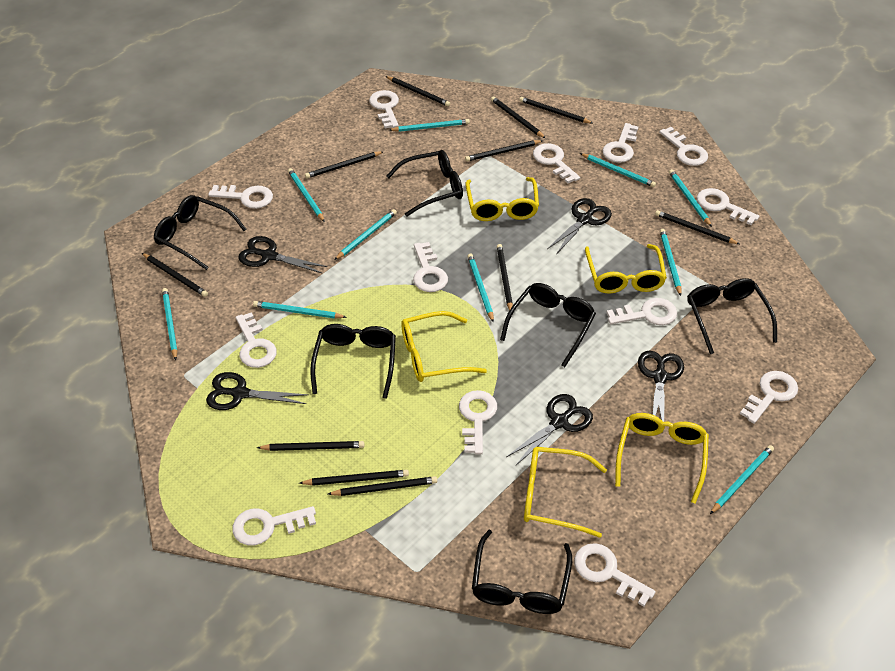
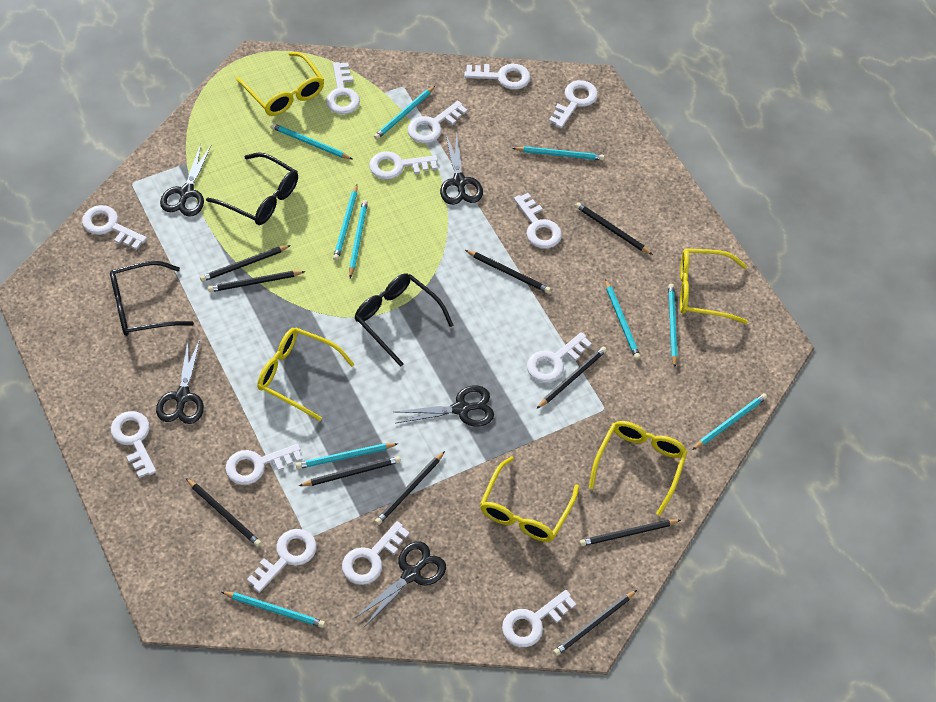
black glasses: [154,195,246,270] [310,324,396,399] [386,150,463,217] [472,530,572,614] [500,283,596,367] [687,278,777,354] = 6 -> [110,261,194,336] [206,152,298,225] [355,273,453,367] = 3
black pencil: [142,253,208,297] [257,441,364,451] [299,470,409,486] [305,151,384,178] [328,476,437,496] [386,76,450,107] [465,140,543,162] [491,96,545,138] [497,244,513,311] [519,97,593,123] [655,210,740,244] = 11 -> [186,478,261,547] [200,245,291,282] [208,271,305,292] [299,456,401,486] [375,451,445,525] [465,250,551,293] [537,347,607,408] [553,590,637,656] [575,202,653,255] [580,519,681,546] = 10

